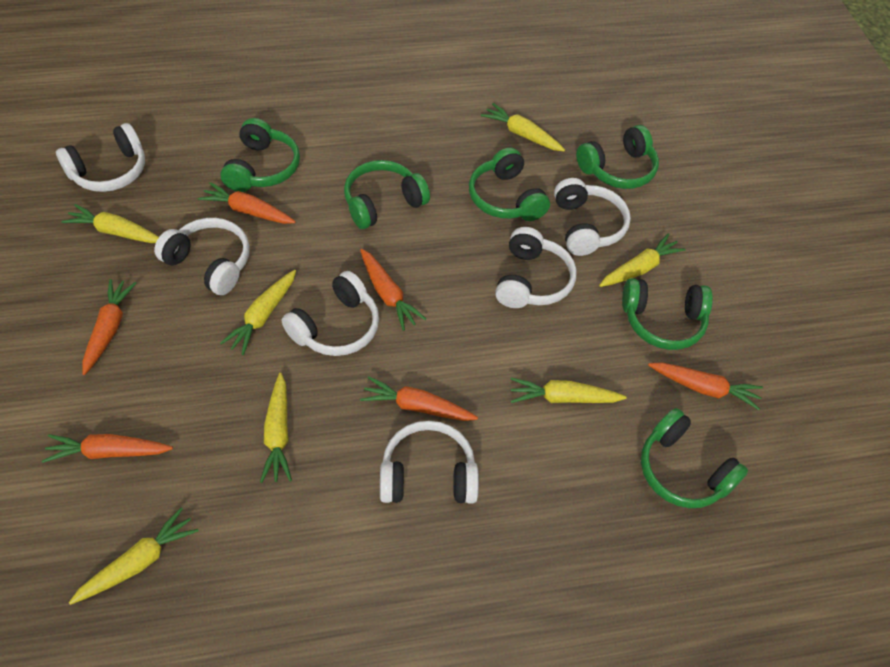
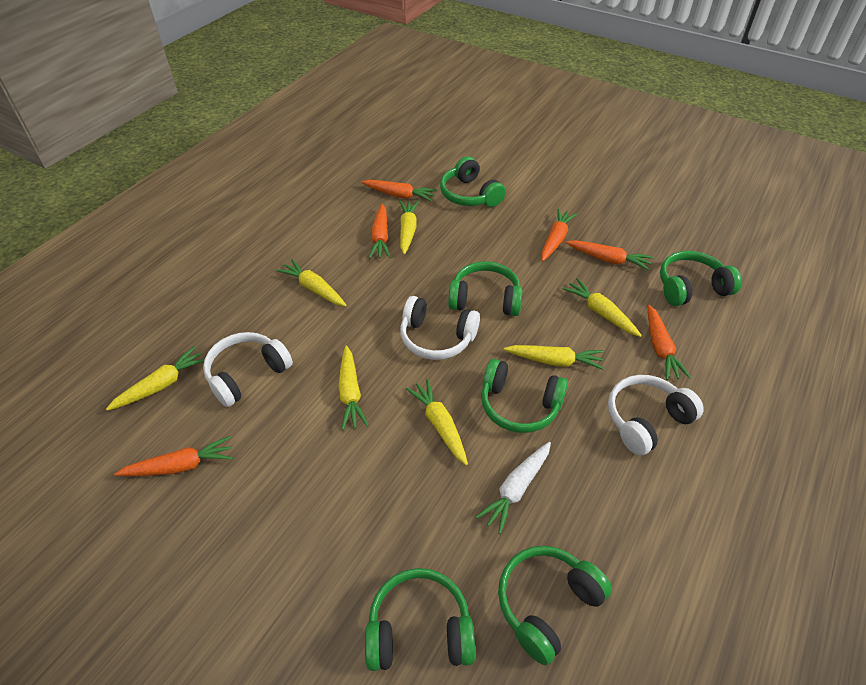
white carrot: none = 0 -> [476,442,551,534] = 1
white headphones: [56,123,145,192] [154,218,250,295] [282,271,379,356] [380,421,479,504] [495,227,577,308] [554,178,631,256] = 6 -> [203,332,293,407] [400,296,480,360] [608,375,704,455] = 3

